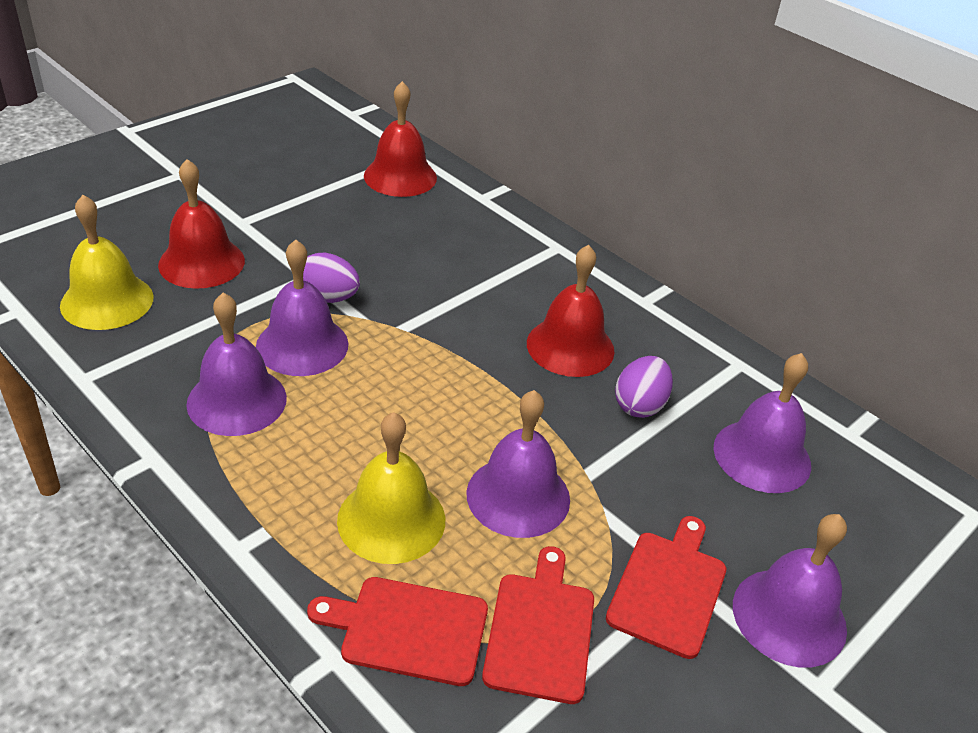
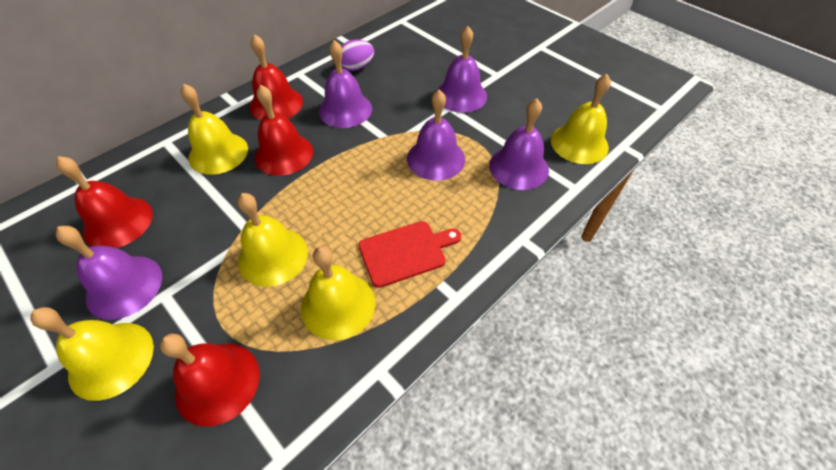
purple egg: [303,253,360,303] [615,356,673,418] = 2 -> [341,40,374,71] = 1
red bell: [158,159,245,289] [364,81,437,197] [527,244,615,377] = 3 -> [56,156,153,248] [160,334,260,427] [250,34,303,120] [255,85,313,176] = 4
red cutting board: [307,577,488,686] [482,546,594,704] [606,516,726,659] = 3 -> [358,221,461,288] = 1
yellow bell: [60,195,154,330] [337,412,445,564] = 2 -> [30,307,154,401] [181,84,248,175] [237,193,308,287] [301,246,375,341] [551,74,611,164] = 5

